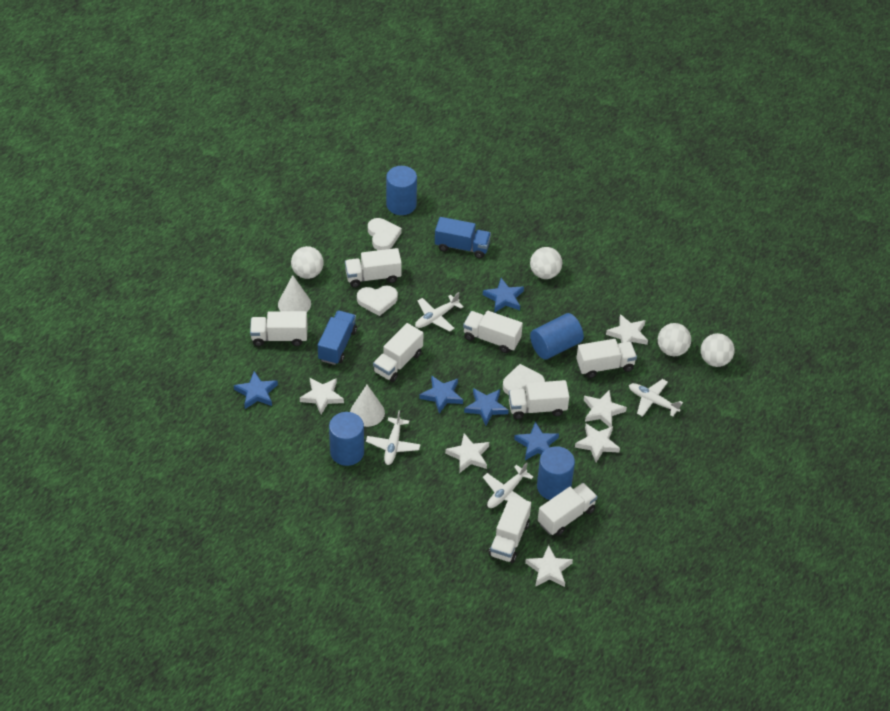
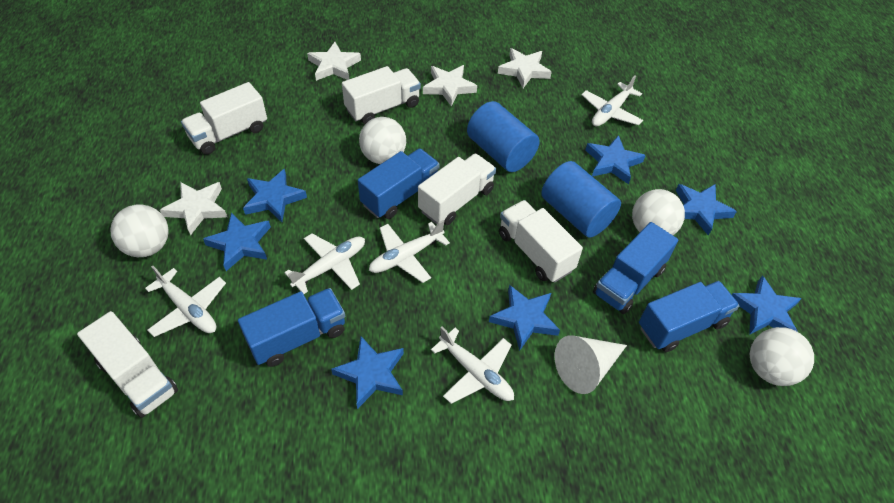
blue cylinder: [329,412,364,466] [386,166,417,215] [530,313,584,360] [537,446,575,500] = 4 -> [467,101,540,172] [541,161,621,237] = 2
blue star: [234,371,278,409] [420,375,463,414] [464,388,509,425] [483,278,524,313] [514,422,559,460] = 5 -> [203,212,271,271] [243,169,307,222] [331,336,404,409] [489,285,560,351] [585,135,646,184] [676,184,737,236] [732,275,802,335] = 7
blue truck: [318,310,357,365] [435,217,491,259] = 2 -> [238,288,345,367] [358,149,440,219] [593,222,679,314] [639,281,740,352] = 4
white cone: [278,275,311,312] [350,385,385,427] = 2 -> [555,335,627,394] = 1
white heart: [357,286,398,316] [368,218,402,250] [503,364,545,395] = 3 -> none = 0
white plane: [366,410,420,465] [415,292,464,332] [483,462,533,508] [629,379,683,417] = 4 -> [145,266,226,337] [284,234,365,294] [369,220,450,283] [431,326,514,404] [581,75,643,126] = 5
white star: [300,378,344,415] [445,433,489,473] [525,545,573,587] [575,424,620,462] [584,390,627,427] [606,314,648,345] = 6 -> [160,182,227,235] [307,42,361,81] [423,65,477,107] [498,48,552,88] = 4
white truck: [250,311,308,346] [345,248,402,288] [373,323,423,382] [463,311,523,353] [489,496,531,563] [509,380,569,419] [538,483,598,536] [576,339,637,378] = 8 -> [77,311,178,418] [181,82,267,155] [342,66,421,124] [418,153,496,225] [499,200,583,283] = 5

